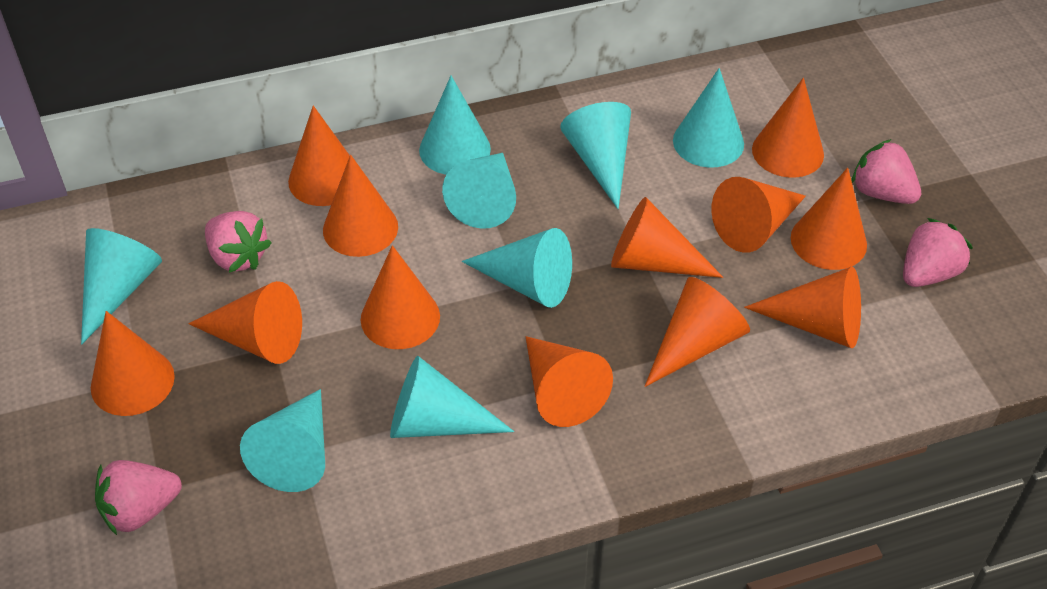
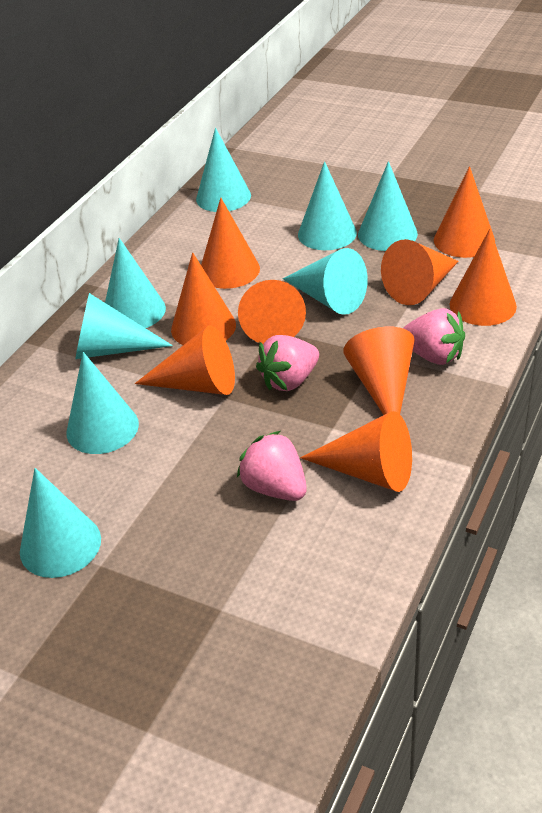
orange cone: [91,311,175,416] [188,281,302,364] [288,105,350,206] [323,155,398,257] [360,245,440,349] [526,336,613,427] [611,197,723,278] [645,277,750,387] [711,177,806,253] [744,267,861,348] [752,78,824,178] [791,168,867,270] = 12 -> [135,325,235,395] [171,252,236,345] [201,198,260,289] [238,280,306,344] [300,411,412,492] [343,327,415,415] [381,239,459,305] [434,166,495,258] [450,229,517,326] = 9
pink strawberry: [95,460,182,535] [205,211,272,273] [851,139,921,204] [903,218,973,287] = 4 -> [237,431,307,501] [256,335,319,391] [403,308,465,365] = 3

